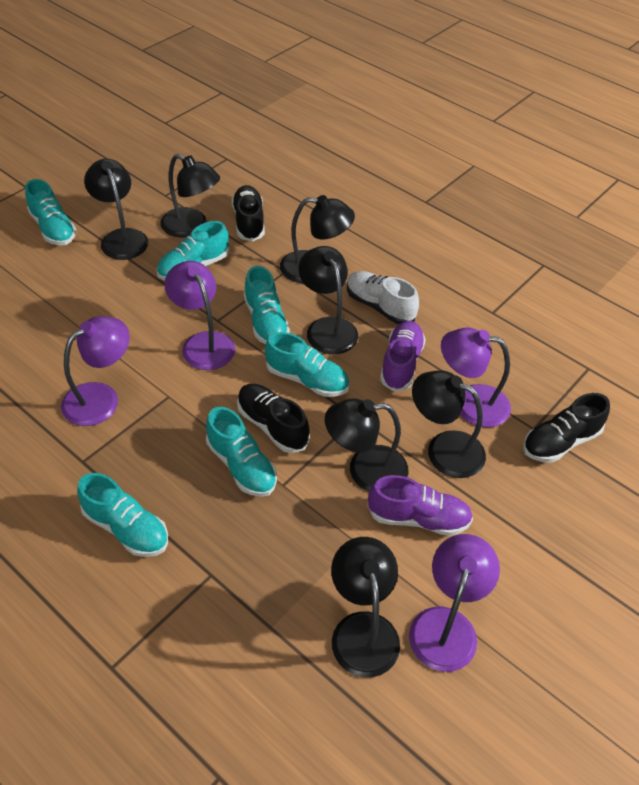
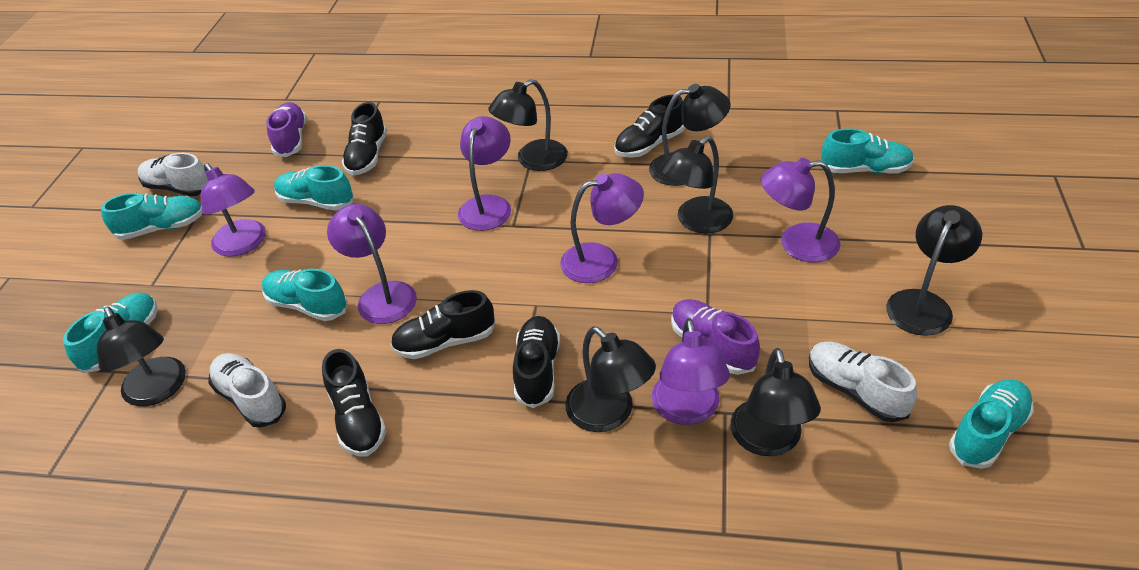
black shoe: [232,185,265,242] [237,384,310,453] [523,393,610,463] = 3 -> [322,349,387,456] [342,102,387,176] [390,290,495,359] [513,316,560,408] [614,95,685,158] = 5
purple lamp: [61,316,130,426] [164,261,235,370] [409,534,500,672] [441,328,511,428] = 4 -> [201,163,266,257] [327,204,417,324] [458,116,511,231] [560,173,644,283] [652,318,730,425] [760,158,841,262] = 6
white shoe: [347,271,419,324] = 1 -> [138,153,208,197] [208,353,286,428] [809,341,917,422] = 3

